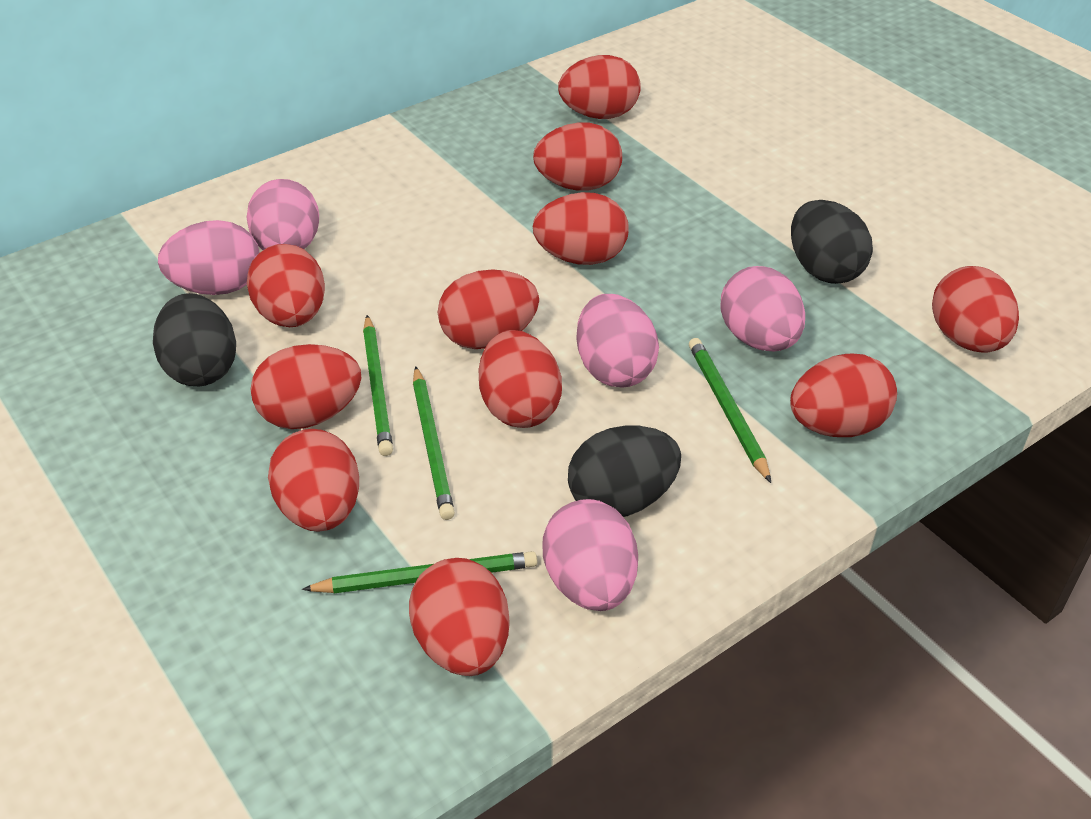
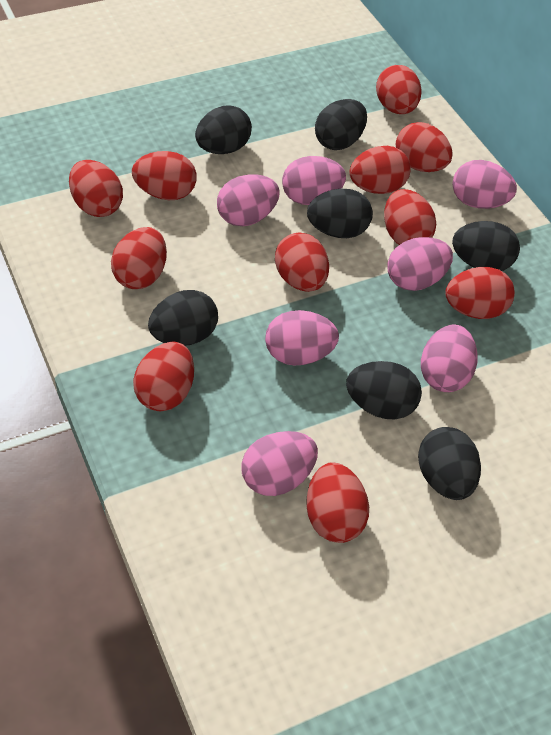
black egg: [153,293,236,386] [568,426,681,517] [791,200,873,284] = 3 -> [148,290,218,346] [195,105,252,154] [307,189,373,238] [315,99,367,150] [346,361,422,419] [418,427,481,500] [452,221,520,271] = 7
green pencil: [302,551,537,593] [363,315,393,456] [413,366,455,520] [689,338,771,483] = 4 -> none = 0
pink egg: [158,220,260,295] [247,179,319,250] [543,499,638,611] [576,294,659,387] [720,266,805,352] = 5 -> [217,175,280,226] [241,431,318,496] [265,310,339,365] [282,156,346,205] [387,237,453,291] [421,325,478,392] [452,160,517,209] = 7

